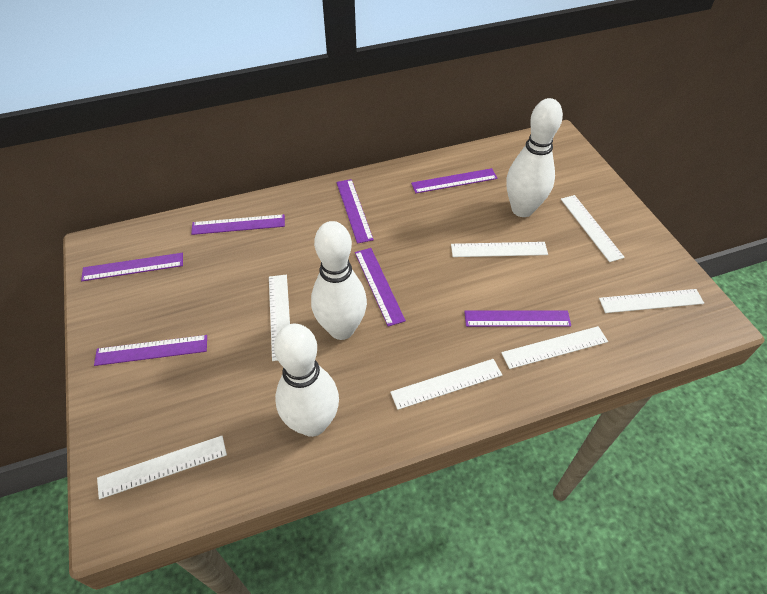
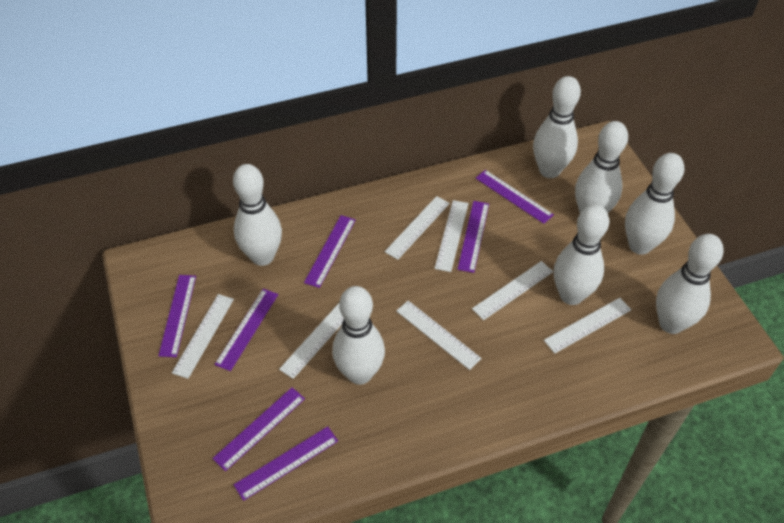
white bowling pin: [274,324,339,437] [311,221,367,340] [506,98,563,217] = 3 -> [233,164,282,266] [332,286,385,385] [533,76,581,178] [554,204,609,305] [575,121,628,213] [625,153,684,255] [656,234,724,334] = 7

